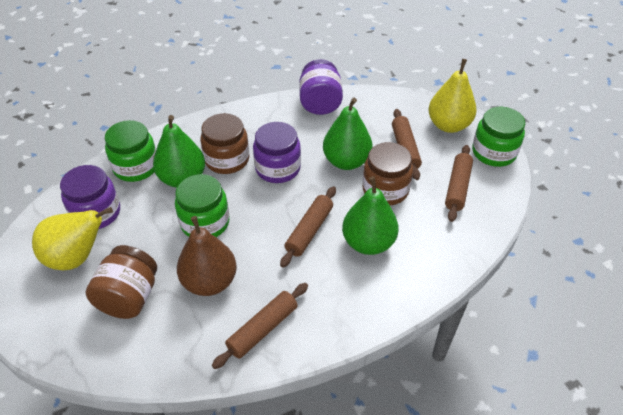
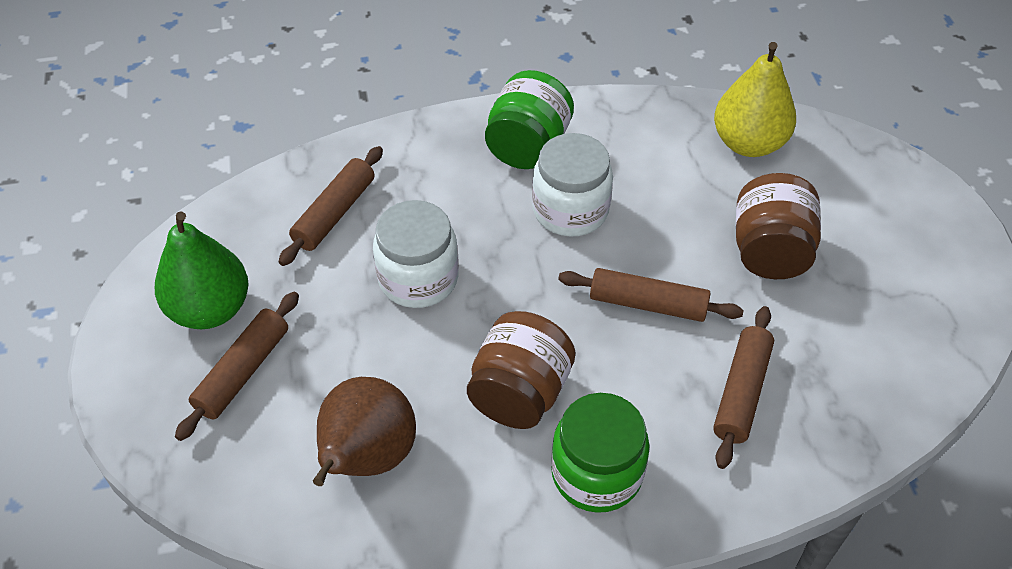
brown jar: [86,245,157,319] [201,113,249,174] [362,142,413,205] = 3 -> [467,311,575,429] [736,173,821,279] = 2
green jar: [105,120,156,182] [175,174,230,237] [472,107,525,167] = 3 -> [485,70,574,169] [551,393,650,513] = 2
green pear: [153,115,205,188] [323,98,373,170] [342,176,399,255] = 3 -> [155,212,249,329] = 1
purple jar: [60,165,120,229] [253,122,301,183] [299,59,343,115] = 3 -> none = 0
white jar: none = 0 -> [373,200,459,308] [532,133,613,236] = 2
yellow pear: [32,207,113,271] [428,59,477,133] = 2 -> [714,42,796,157] = 1

